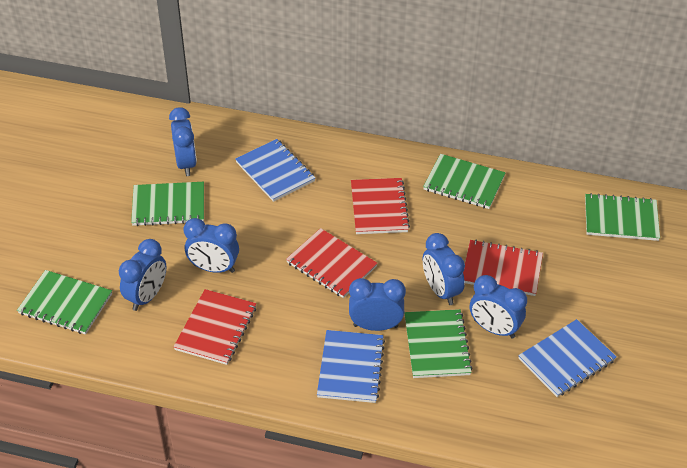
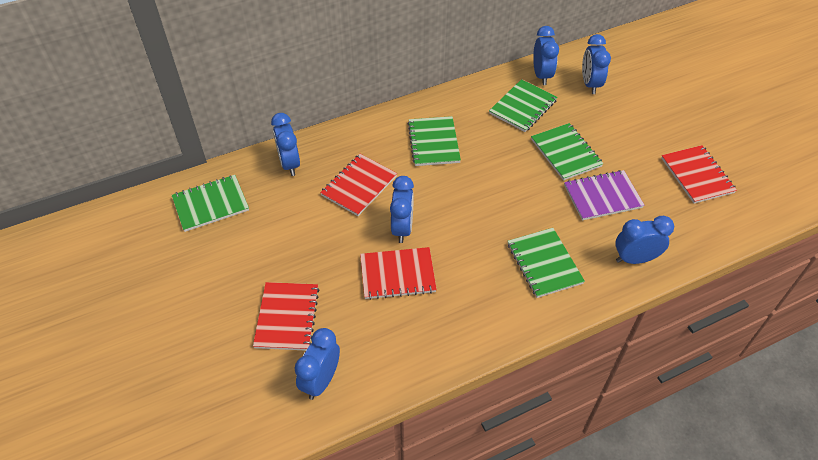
blue notebook: [235,139,315,202] [317,330,385,403] [518,319,617,397] = 3 -> none = 0
purple notebook: none = 0 -> [564,170,644,220] = 1

